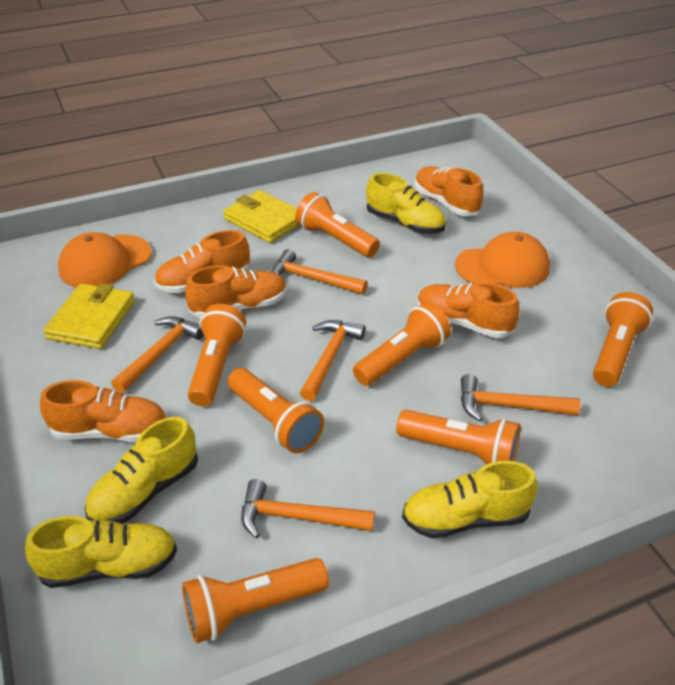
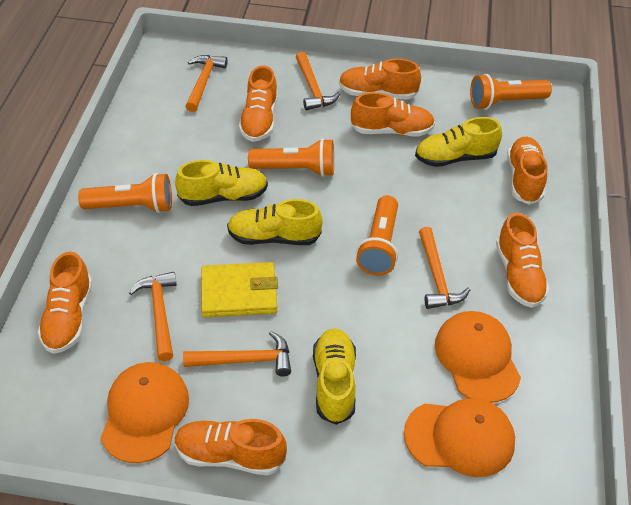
orange cap: [58,232,152,288] [455,232,550,288] = 2 -> [100,362,189,463] [404,398,515,477] [435,311,521,403] = 3
orange flashlight: [182,558,329,643] [188,304,246,406] [228,368,324,453] [295,192,380,257] [353,302,451,386] [396,410,520,464] [593,292,653,387] = 7 -> [78,173,172,213] [248,138,334,177] [356,195,398,275] [470,74,552,110] = 4
orange shoe: [40,380,166,442] [154,230,250,293] [185,265,287,318] [415,166,484,216] [417,282,520,338] = 5 -> [38,252,93,354] [174,419,287,476] [239,66,278,142] [339,58,421,100] [351,92,435,137] [496,213,549,308] [507,137,547,205] = 7
yellow wallet: [43,283,135,349] [223,190,299,243] = 2 -> [201,262,278,317] = 1

